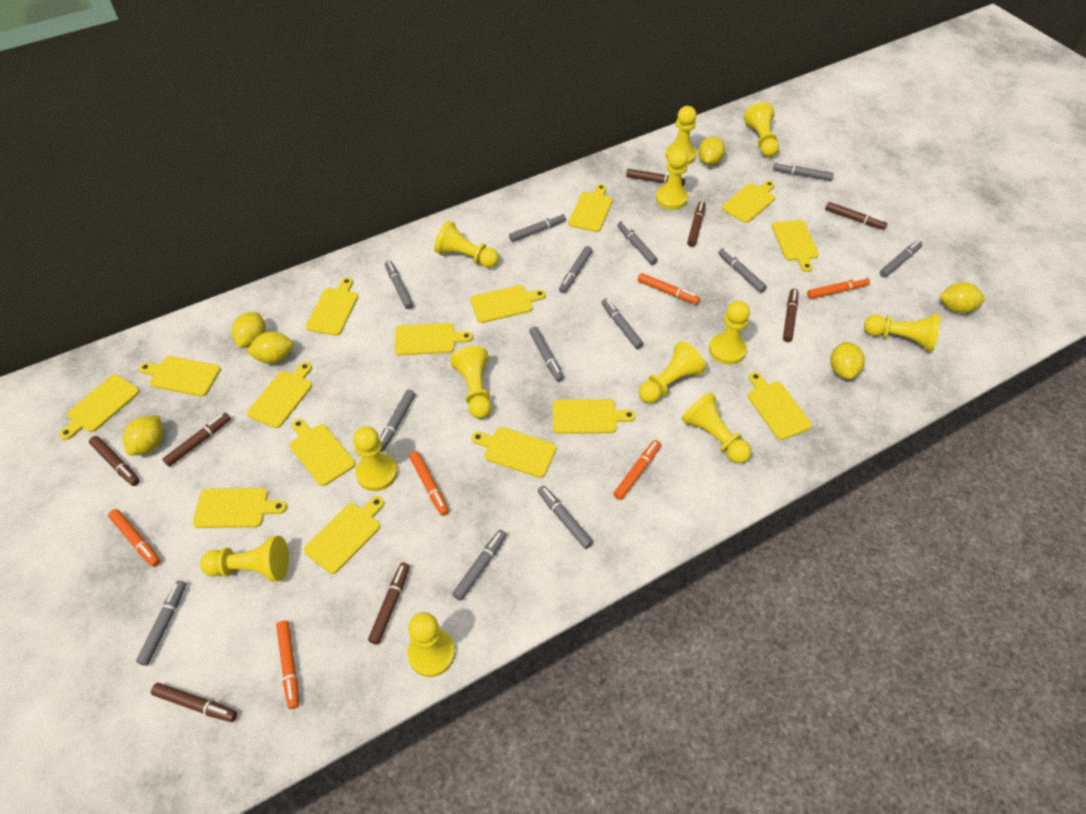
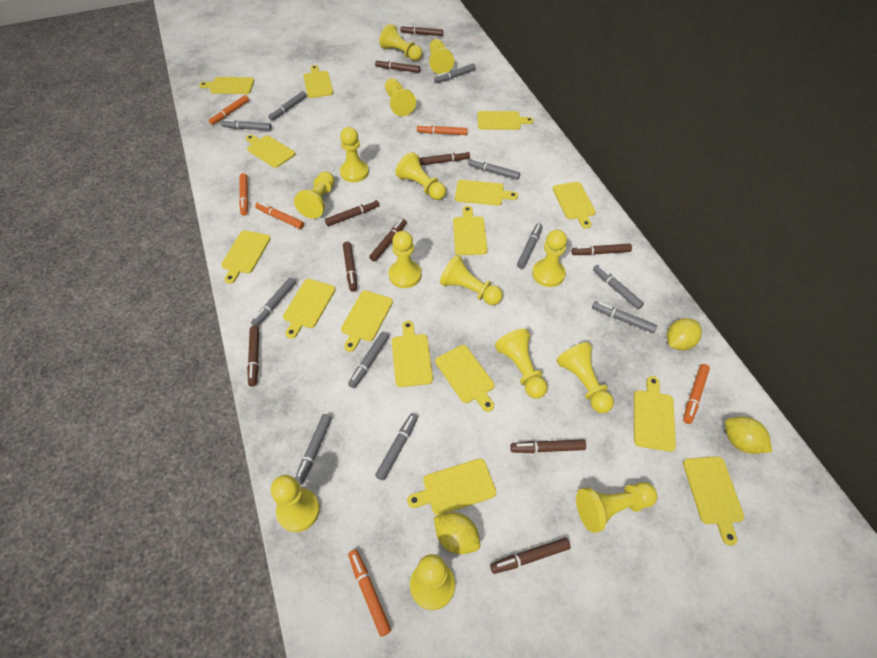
brown marker: [89,436,140,486] [151,683,237,722] [162,413,231,467] [368,562,410,644] [626,169,685,186] [687,201,706,247] [783,289,798,342] [825,202,887,230] = 8 -> [247,326,259,386] [325,200,379,226] [343,242,357,292] [369,219,407,262] [375,59,420,73] [400,25,443,36] [420,151,470,165] [490,538,571,574] [510,439,586,453] [571,244,632,255] = 10
grey marker: [136,580,186,666] [380,390,415,452] [385,261,414,309] [452,530,507,601] [509,213,566,242] [529,327,564,382] [538,486,593,549] [559,246,593,293] [601,298,643,349] [618,221,658,265] [718,248,767,293] [773,162,834,181] [880,240,922,278] = 13 -> [221,119,272,131] [251,277,296,326] [268,91,307,120] [295,414,332,485] [348,332,389,388] [375,413,418,481] [434,64,476,83] [468,158,520,180] [517,223,543,269] [592,301,657,333] [593,265,644,309] = 11
yellow lemon: [123,415,164,456] [232,312,266,348] [247,332,294,364] [698,136,725,166] [830,342,865,379] [939,282,985,313] = 6 -> [434,512,480,554] [667,318,702,350] [725,417,772,454] = 3
yellow pawn: [200,536,289,582] [353,426,398,491] [407,612,455,677] [434,221,499,268] [450,346,492,419] [639,341,706,403] [656,148,688,210] [665,106,697,165] [682,393,751,463] [709,301,750,365] [744,102,779,157] [864,314,940,351] = 12 -> [271,475,320,532] [294,171,335,219] [340,127,369,182] [379,24,422,61] [385,78,416,116] [389,231,421,288] [395,152,446,200] [410,554,455,610] [429,39,454,74] [440,255,503,305] [495,329,548,399] [532,230,567,287] [557,342,614,413] [576,482,658,533] = 14

